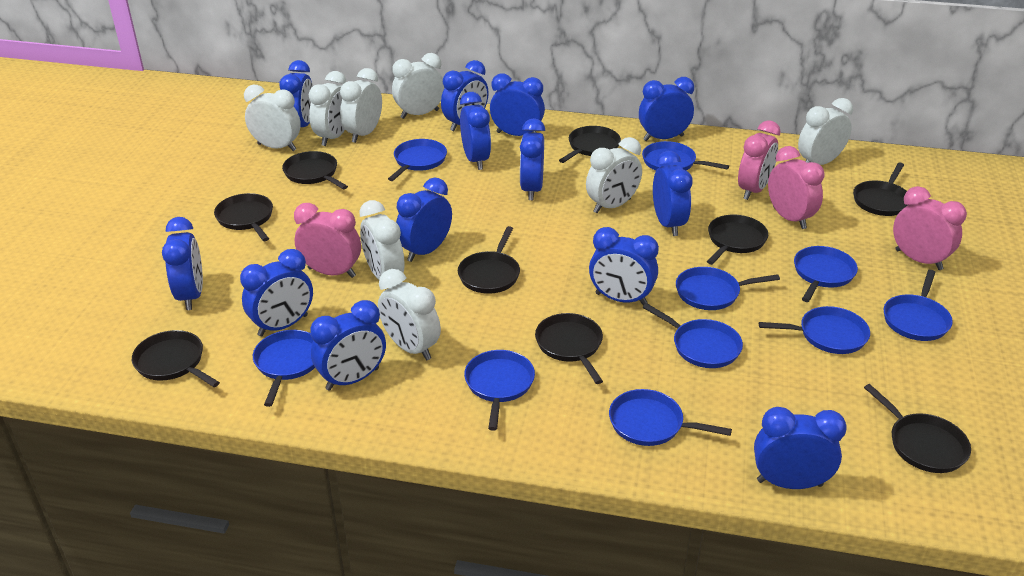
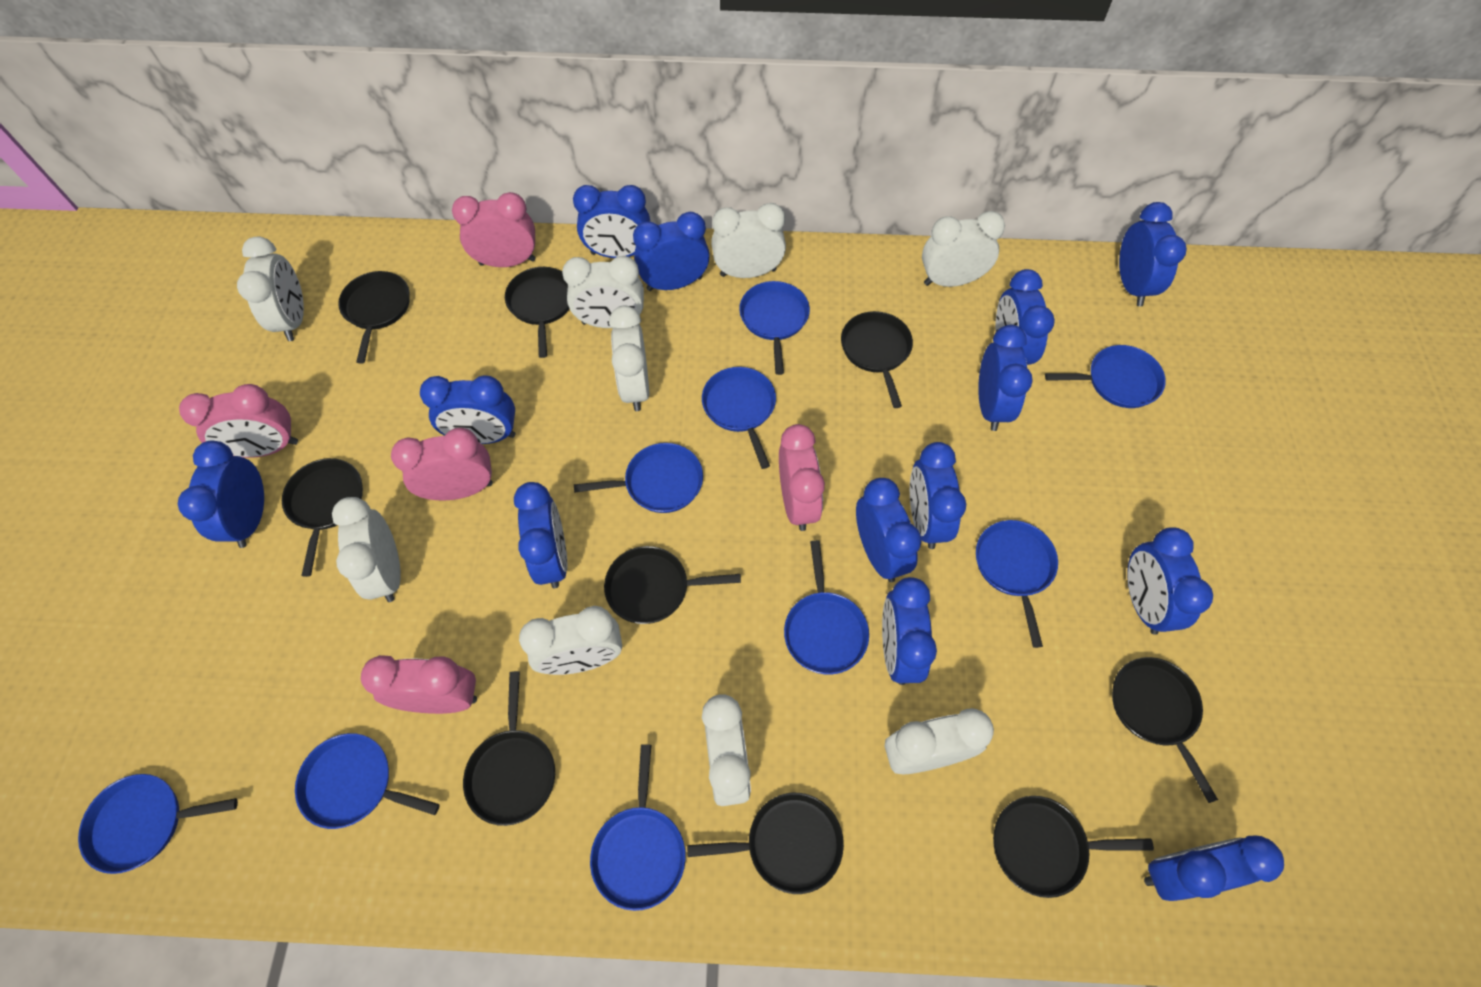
blue pan: [253,330,315,407] [388,139,447,181] [464,350,535,431] [609,389,732,446] [642,141,729,171] [643,303,743,368] [676,267,780,310] [759,306,870,354] [794,246,858,302] [883,270,953,341] = 10 -> [78,774,238,874] [295,733,440,829] [574,443,703,513] [590,744,686,911] [702,367,776,469] [739,281,810,375] [784,540,869,674] [976,520,1058,648] [1045,345,1166,408] = 9
pink clock: [294,203,361,278] [738,120,781,200] [768,146,824,229] [893,186,967,270] = 4 -> [179,384,298,458] [361,655,477,714] [391,428,493,500] [452,192,536,267] [779,424,825,531] = 5
white clock: [244,85,301,151] [309,71,346,146] [340,68,382,143] [359,200,405,280] [378,269,441,361] [392,53,444,119] [586,137,642,213] [798,98,853,165] = 8 -> [237,236,304,341] [332,497,401,602] [519,606,622,675] [562,256,644,328] [609,305,649,411] [702,694,751,806] [711,203,786,278] [885,708,994,774] [922,211,1005,287] = 9

